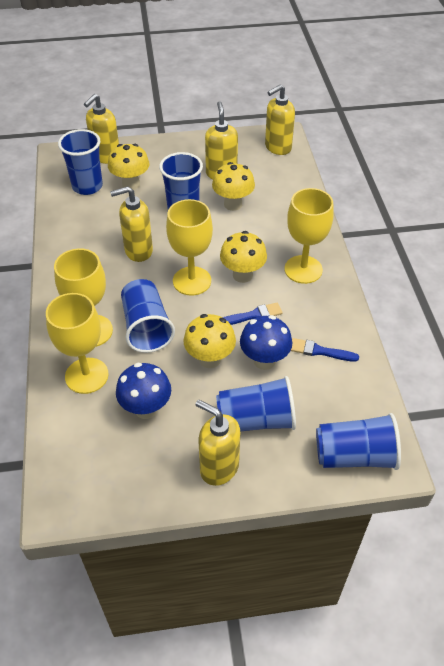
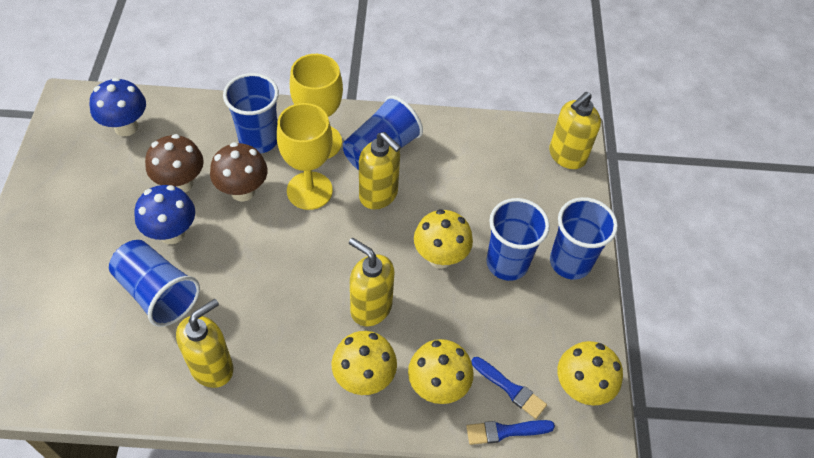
brown mushroom: none = 0 -> [145,134,204,192] [210,142,268,202] = 2
yellow goblet: [46,293,109,394] [54,248,113,347] [166,199,213,296] [285,188,334,284] = 4 -> [277,103,333,210] [290,54,343,158] = 2
yellow soap dispenser: [84,94,119,164] [110,186,153,262] [195,400,240,486] [205,101,238,179] [265,84,295,155] = 5 -> [176,299,233,388] [349,238,394,326] [359,132,401,209] [549,92,601,169] = 4

